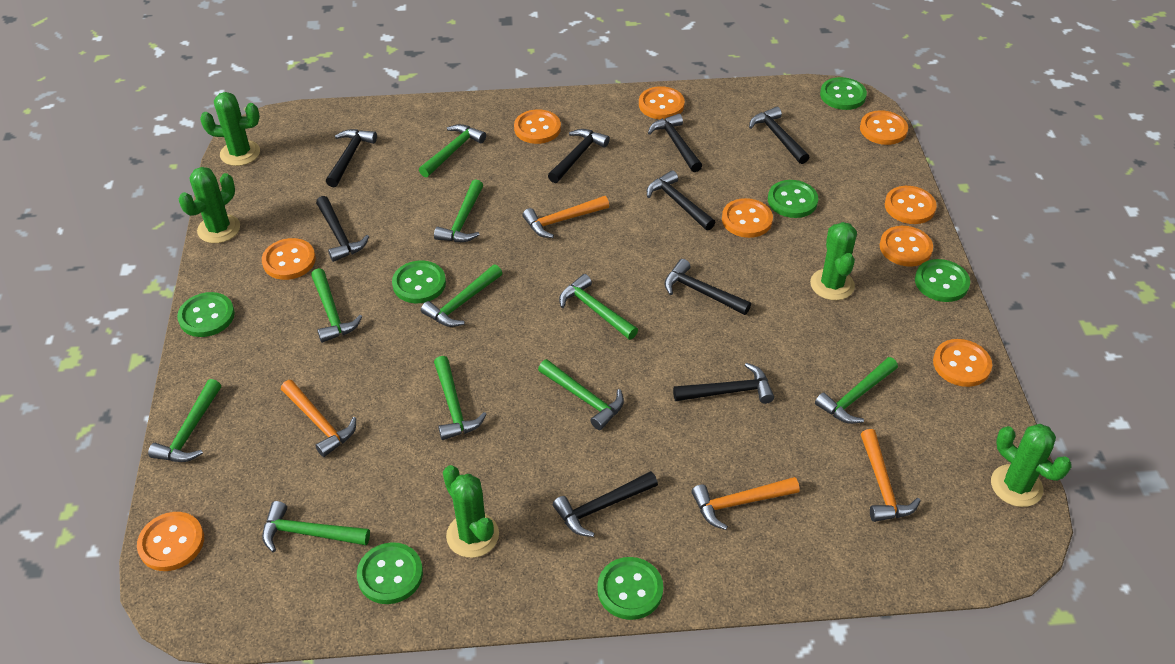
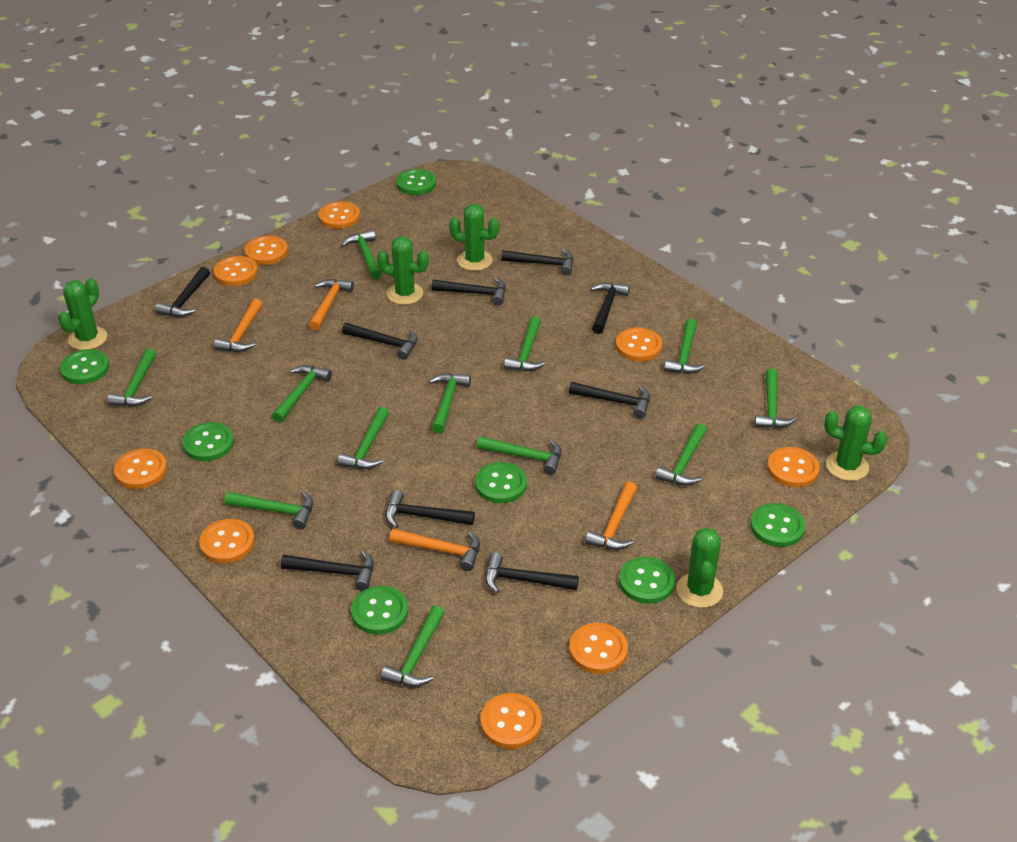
green hammer: [148,379,221,462] [262,501,370,552] [311,268,362,343] [419,124,486,177] [421,264,502,327] [434,180,483,242] [434,356,487,440] [538,359,624,430] [559,274,638,340] [815,357,898,424] = 10 -> [107,348,156,407] [225,491,313,529] [272,365,332,423] [338,407,389,469] [341,230,382,279] [381,606,445,687] [429,373,471,433] [477,436,561,475] [504,316,546,371] [655,423,707,486] [664,319,706,374] [754,368,797,428] = 12

